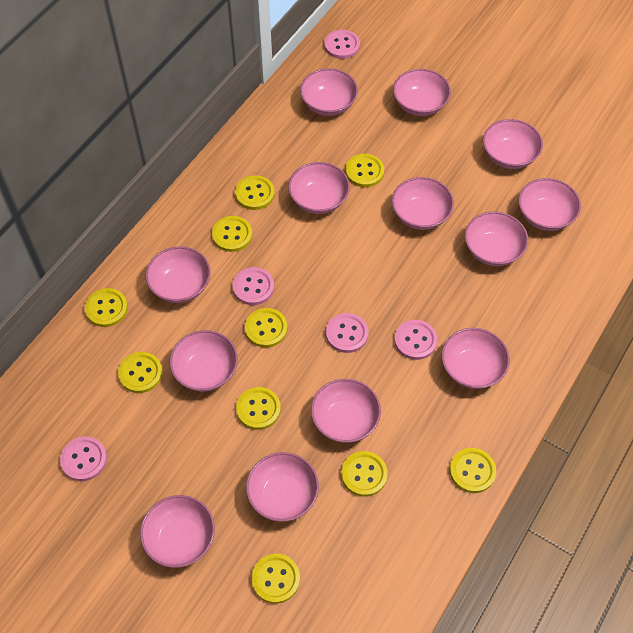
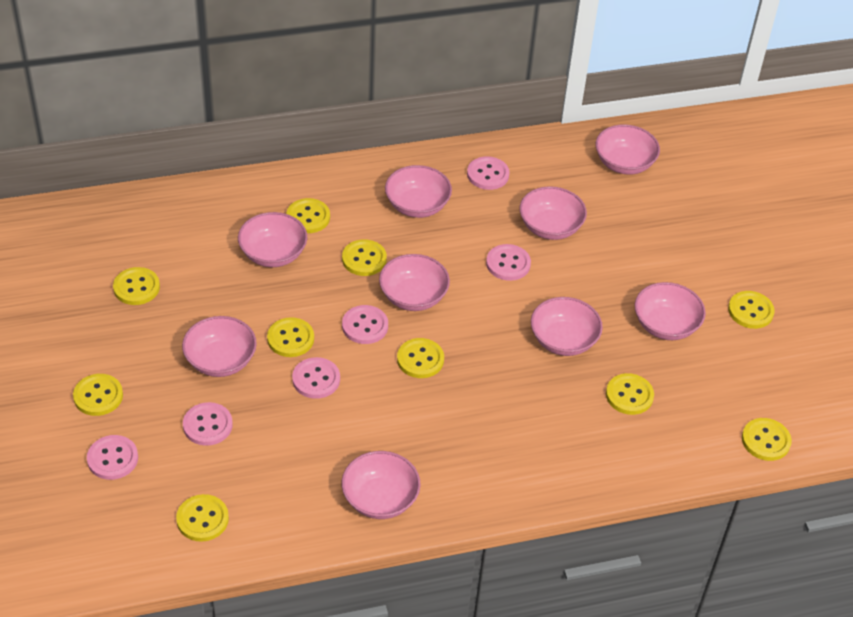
pink bowl: [140,495,215,568] [146,246,211,303] [170,330,238,392] [246,452,319,522] [288,162,350,214] [300,68,358,116] [311,379,381,443] [392,177,454,230] [393,69,451,116] [442,328,510,389] [465,211,528,266] [483,119,543,169] [518,178,581,231] = 13 -> [182,316,257,377] [238,212,307,267] [342,451,421,519] [379,254,450,311] [385,165,452,218] [520,186,587,240] [531,297,603,356] [595,125,660,175] [635,282,706,340] = 9
pink button: [60,436,107,481] [233,267,274,305] [324,30,360,59] [326,313,369,353] [394,320,438,360] = 5 -> [87,435,138,480] [183,402,233,446] [292,357,340,399] [342,305,388,344] [467,156,510,190] [486,244,531,281] = 6

